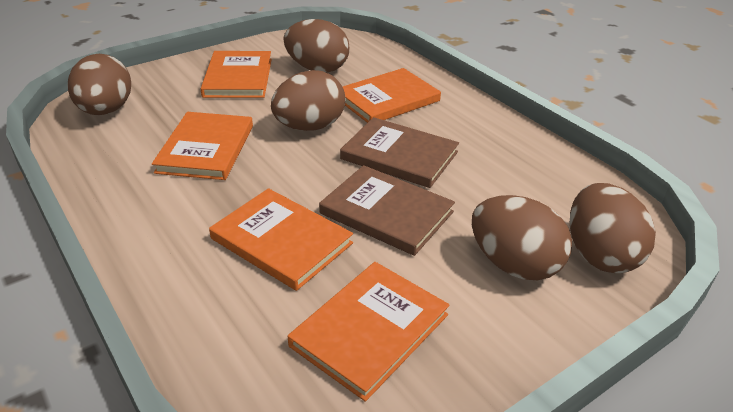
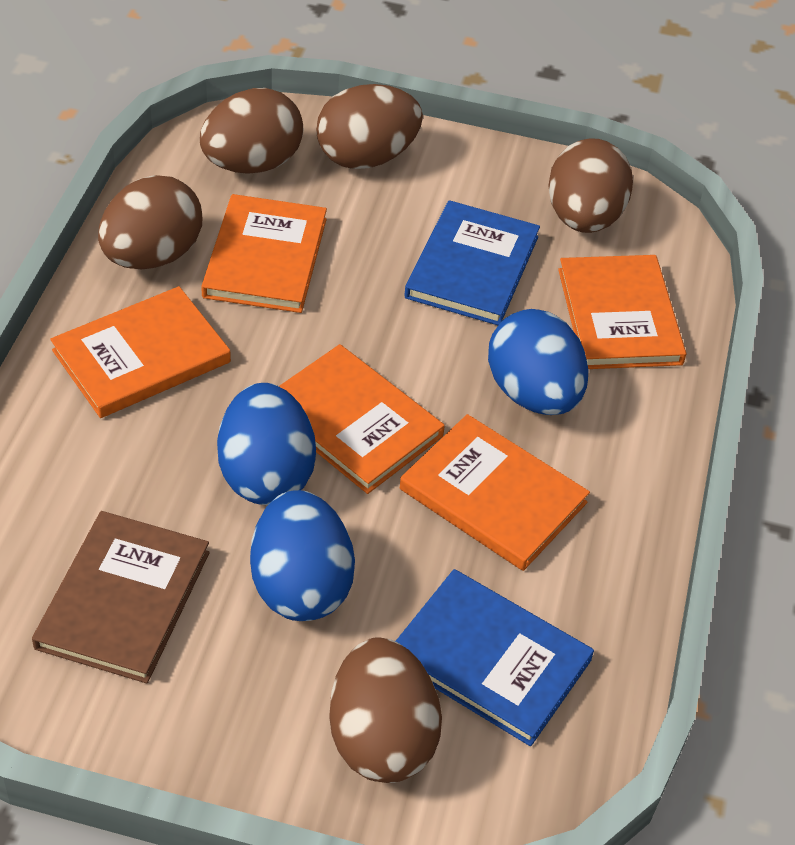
blue book: none = 0 -> [396,569,594,746] [404,200,540,325] = 2
blue egg: none = 0 -> [217,383,316,505] [250,490,355,621] [488,309,589,415] = 3
brown book: [319,165,455,256] [340,117,459,188] = 2 -> [32,511,210,683] = 1

